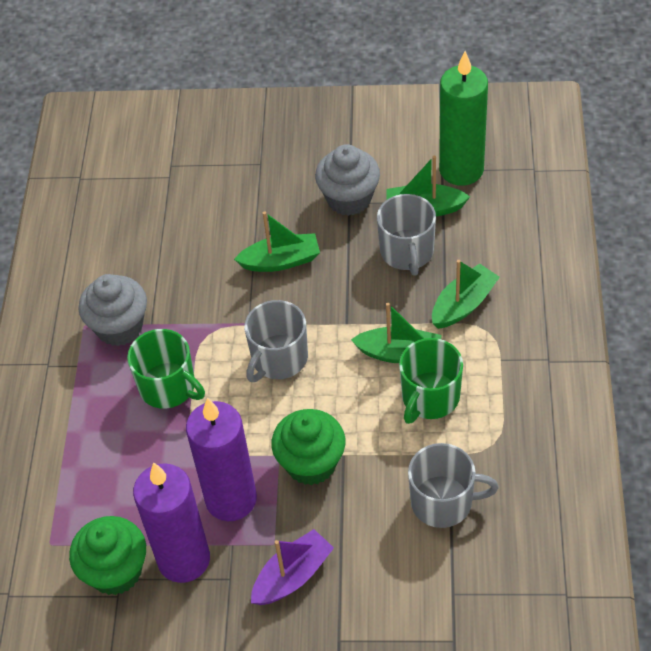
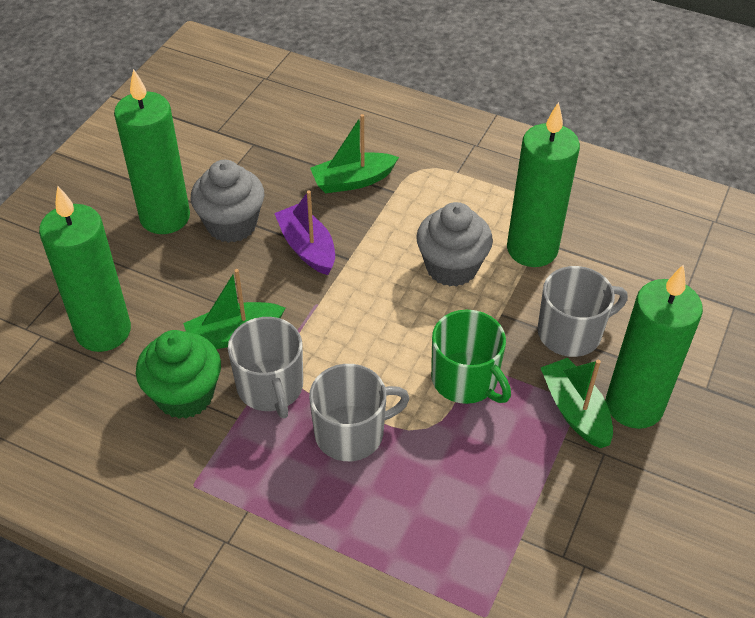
green boat: [234,211,320,272] [351,303,441,363] [386,156,470,216] [432,260,500,329] = 4 -> [183,269,286,349] [310,114,399,193] [541,358,613,448] = 3
green candle: [439,51,488,186] = 1 -> [39,186,131,352] [114,69,190,234] [507,102,580,267] [606,264,703,429] = 4
green cupcake: [69,516,146,595] [271,409,346,485] = 2 -> [136,330,221,419] = 1
green mug: [127,329,205,409] [399,338,463,424] = 2 -> [431,310,511,404] = 1
purple candle: [133,463,210,583] [186,398,257,521] = 2 -> none = 0

